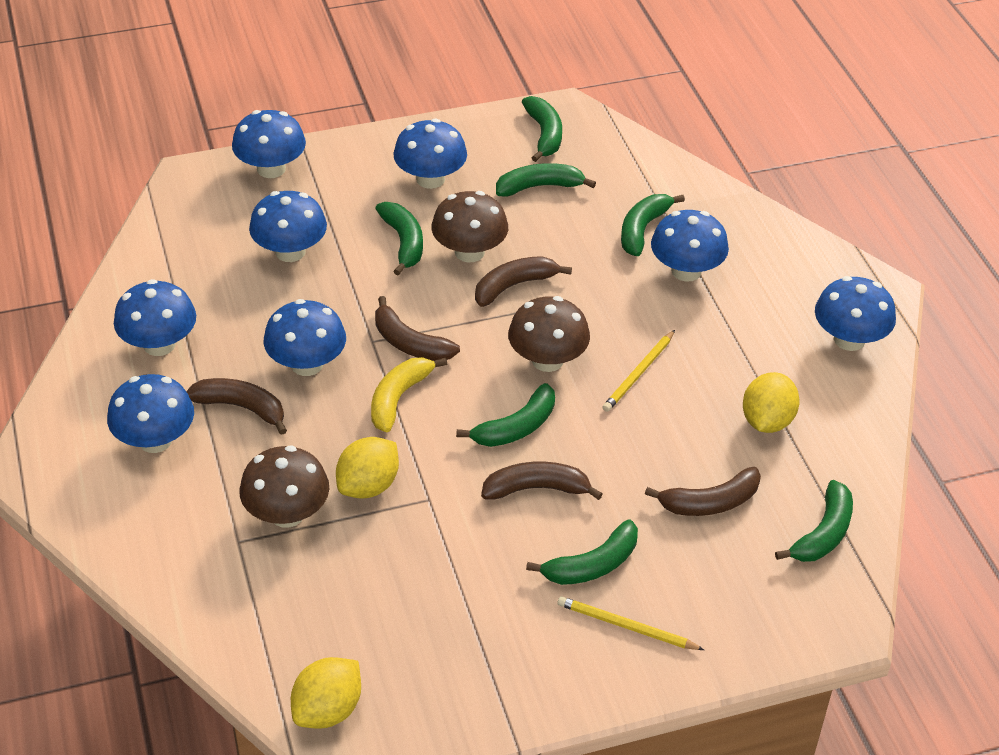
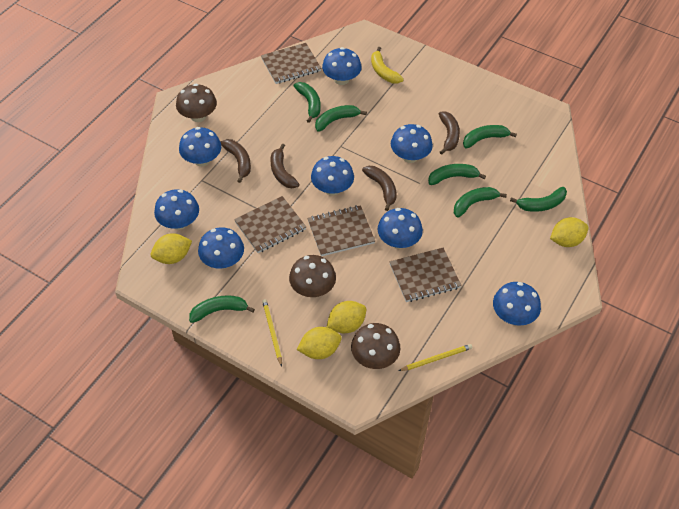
brown banana: [186,378,287,435] [375,296,460,361] [475,256,572,307] [481,462,603,500] [645,467,761,516] = 5 -> [221,139,251,183] [271,143,299,188] [362,166,397,211] [439,111,460,155] = 4
brown notebook: none = 0 -> [234,196,306,253] [261,43,321,84] [307,205,375,256] [390,248,461,302] = 4
yellow lemon: [291,657,361,729] [336,437,399,498] [743,372,800,433] = 3 -> [151,233,192,264] [297,327,342,359] [327,301,366,333] [550,217,588,247] = 4

